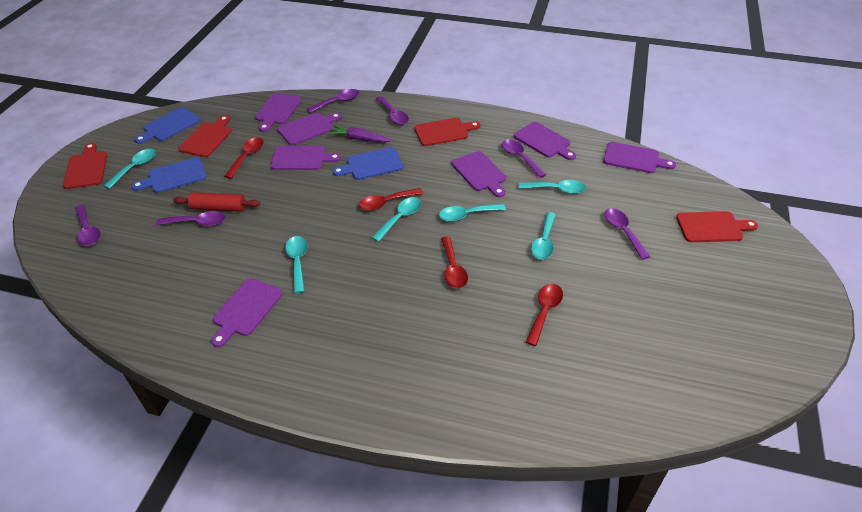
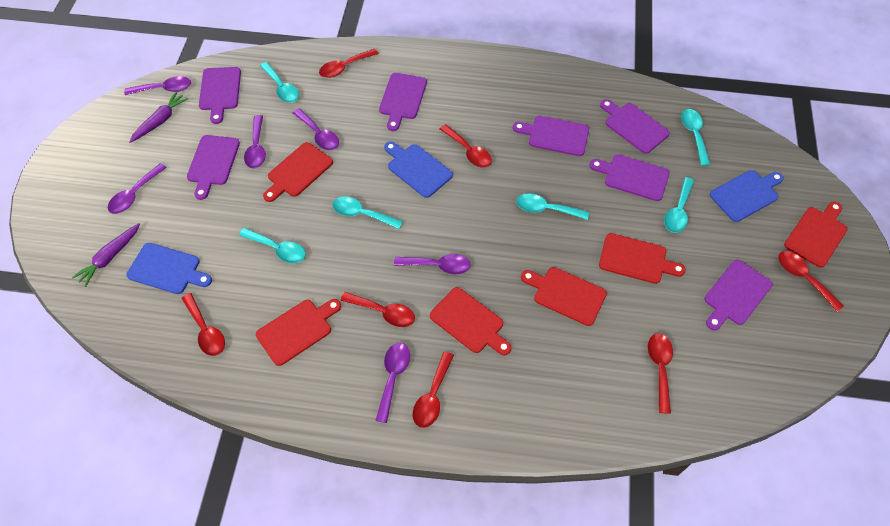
purple carrot: [328,125,392,142] = 1 -> [72,223,140,287] [129,92,188,143] = 2
red cutting board: [63,143,107,189] [179,115,232,157] [414,118,480,146] [676,211,758,242] = 4 -> [256,299,341,366] [263,142,333,202] [430,287,511,355] [521,267,607,326] [599,233,686,284] [784,201,848,268] = 6
red rolling pin: [173,192,260,211] = 1 -> none = 0
red spoon: [224,137,264,179] [359,188,423,211] [441,236,468,288] [526,284,563,346] = 4 -> [181,293,225,356] [319,48,379,78] [340,292,415,327] [413,351,454,428] [440,124,492,168] [648,333,673,414] [778,251,844,312] = 7

